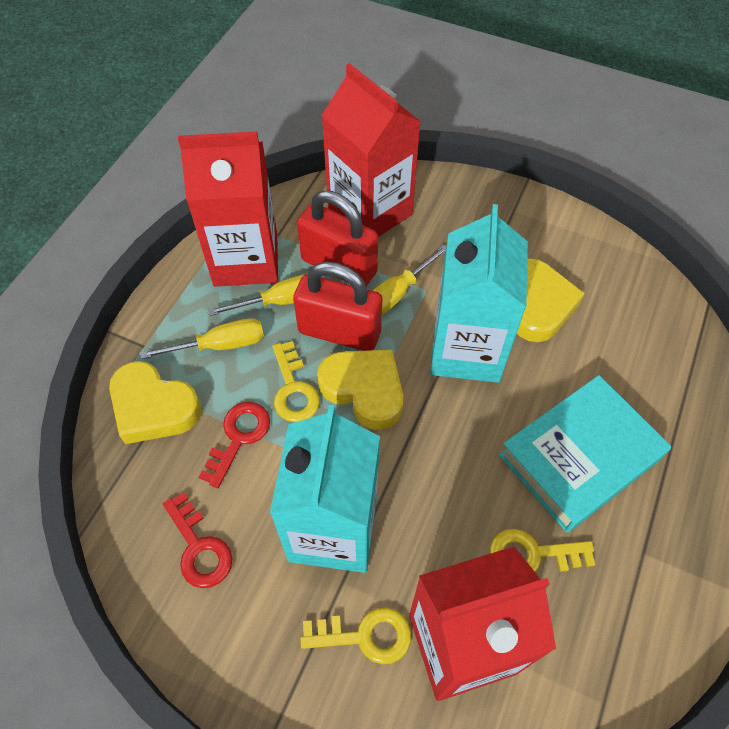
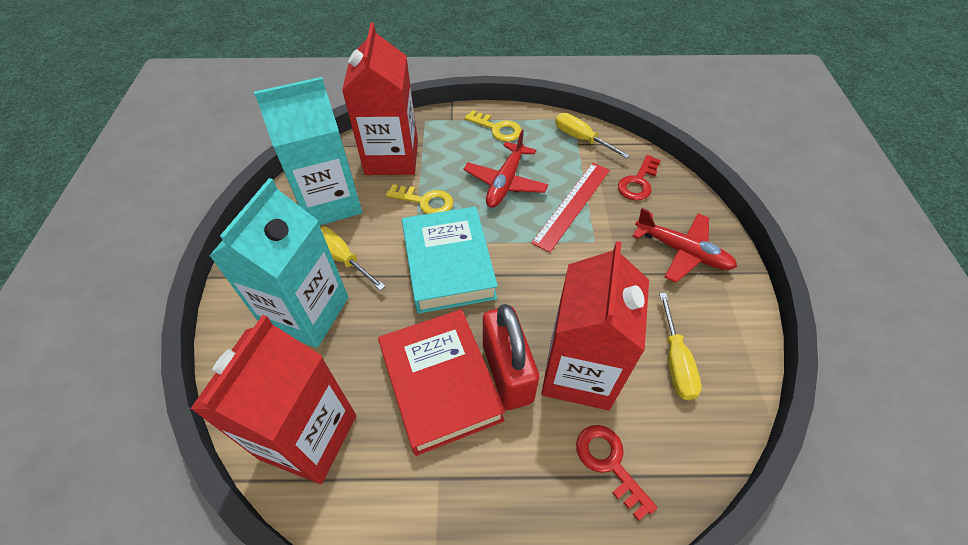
red book: none = 0 -> [378,309,506,456] = 1
red padlock: [293,262,382,351] [297,190,378,286] = 2 -> [483,304,539,410] = 1
red plane: none = 0 -> [463,130,548,208] [633,208,737,283] = 2
red ruler: none = 0 -> [531,163,610,253] = 1
yellow heart: [109,361,201,444] [317,350,403,430] [517,259,585,342] = 3 -> none = 0
yellow key: [272,341,320,422] [300,607,411,664] [490,529,595,572] = 3 -> [386,184,454,214] [465,110,522,142] = 2

